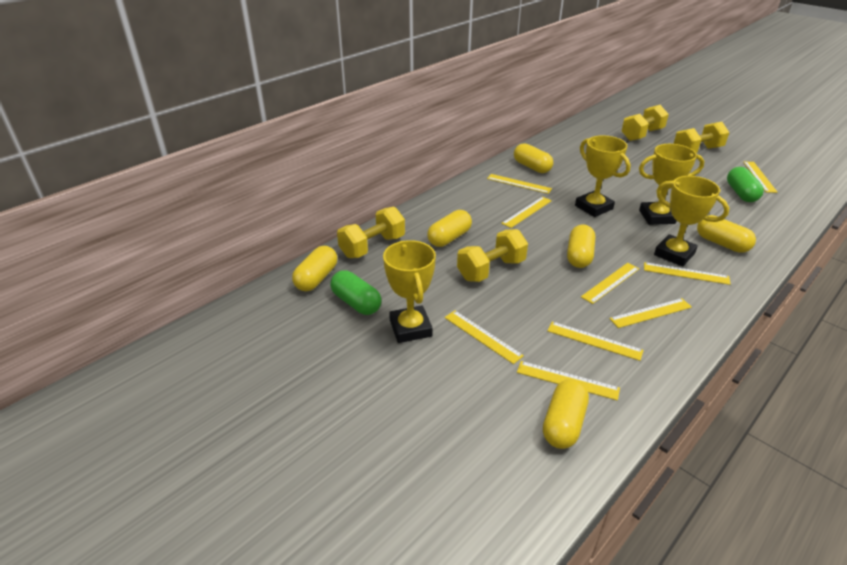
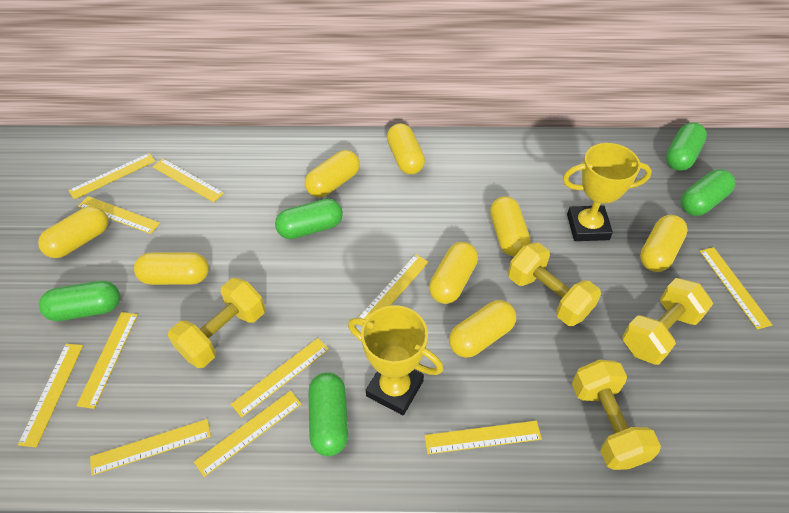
green capsule: [330,270,382,315] [727,167,764,202] = 2 -> [39,281,120,321] [275,199,343,239] [309,372,348,456] [666,122,707,171] [681,169,735,216] = 5
yellow capsule: [292,246,337,291] [427,210,472,247] [514,143,553,173] [543,379,589,449] [567,225,595,268] [697,215,756,253] = 6 -> [38,206,109,258] [134,252,209,285] [305,150,360,198] [387,123,425,174] [429,242,478,304] [449,300,516,358] [490,196,531,257] [640,215,688,272] = 8
yellow ruler: [444,311,524,364] [487,174,552,194] [501,197,552,228] [517,361,620,401] [547,321,644,361] [581,263,640,304] [609,298,692,328] [644,262,730,285] [743,161,778,193] = 9 -> [18,344,83,447] [68,153,155,199] [76,312,138,409] [78,196,160,234] [90,419,211,475] [153,159,224,202] [194,391,301,477] [231,338,329,418] [358,254,429,319] [424,421,542,454] [700,247,772,330] = 11
yellow trophy: [383,240,436,343] [575,135,631,217] [639,144,704,225] [654,176,729,267] = 4 -> [348,305,443,415] [563,143,652,241] = 2

